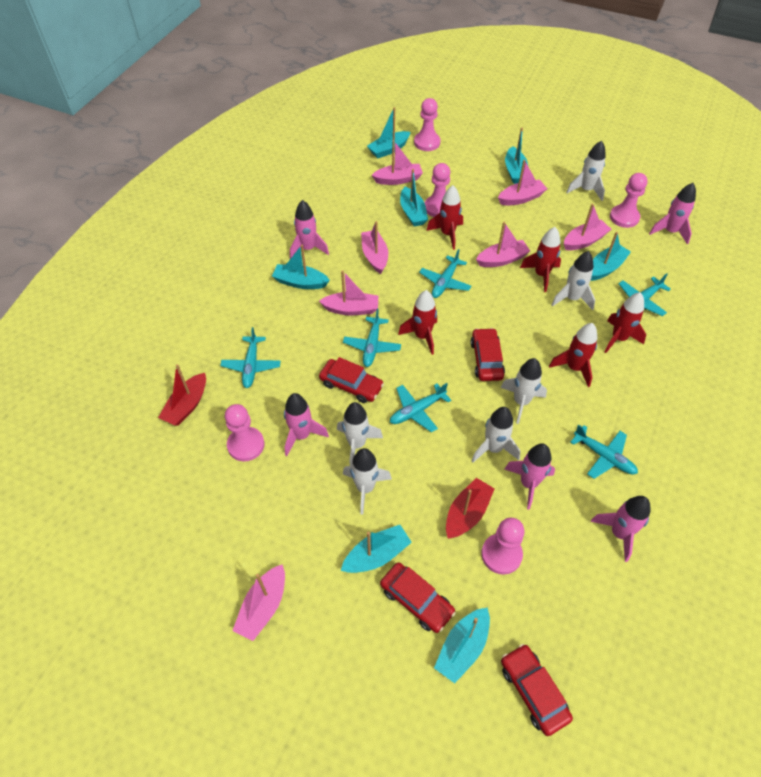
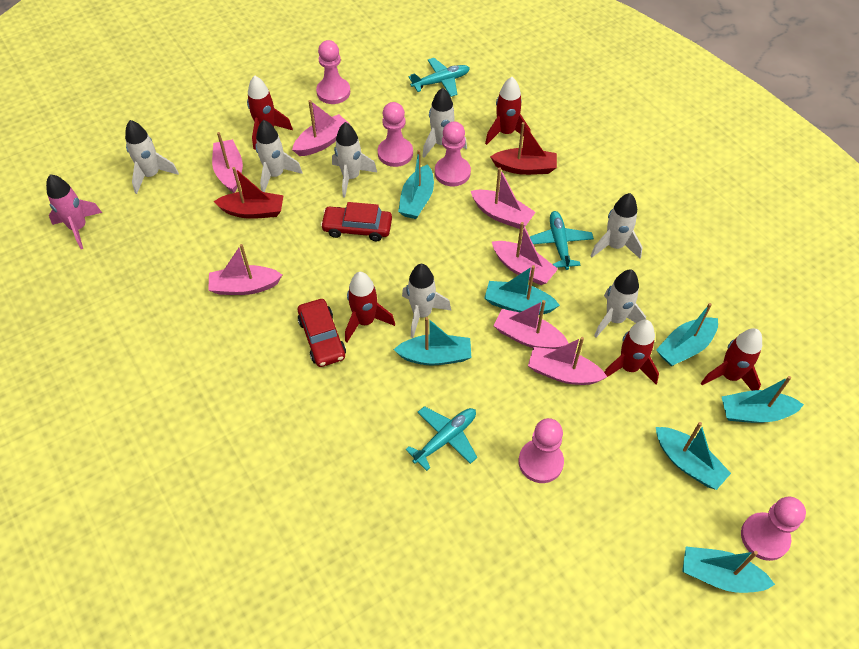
pink rocket: [284,393,329,456] [290,200,329,259] [504,444,555,510] [591,496,650,562] [649,183,696,244] = 5 -> [46,174,102,249] = 1
red car: [319,357,384,403] [380,562,456,633] [470,328,505,381] [501,644,573,736] = 4 -> [298,299,346,367] [320,202,392,241] = 2
turquoise plane: [220,327,281,388] [343,309,401,367] [390,383,452,432] [419,249,471,298] [570,425,638,479] [619,274,671,316] = 6 -> [405,406,477,471] [409,58,470,97] [530,211,594,270] = 3
white rocket: [337,402,383,466] [343,448,392,515] [472,407,521,462] [501,358,547,424] [552,251,595,310] [566,141,606,201] = 6 -> [125,120,179,194] [255,120,303,192] [332,122,377,197] [402,264,451,338] [422,88,467,158] [591,193,642,259] [594,270,646,337] = 7

